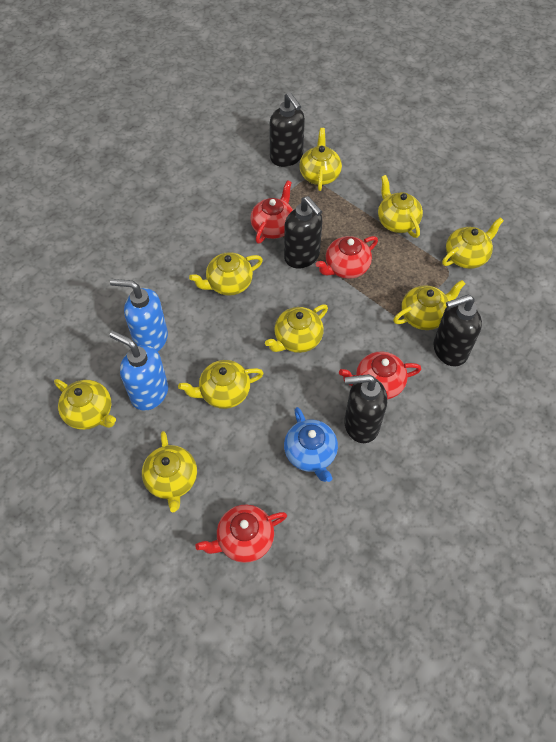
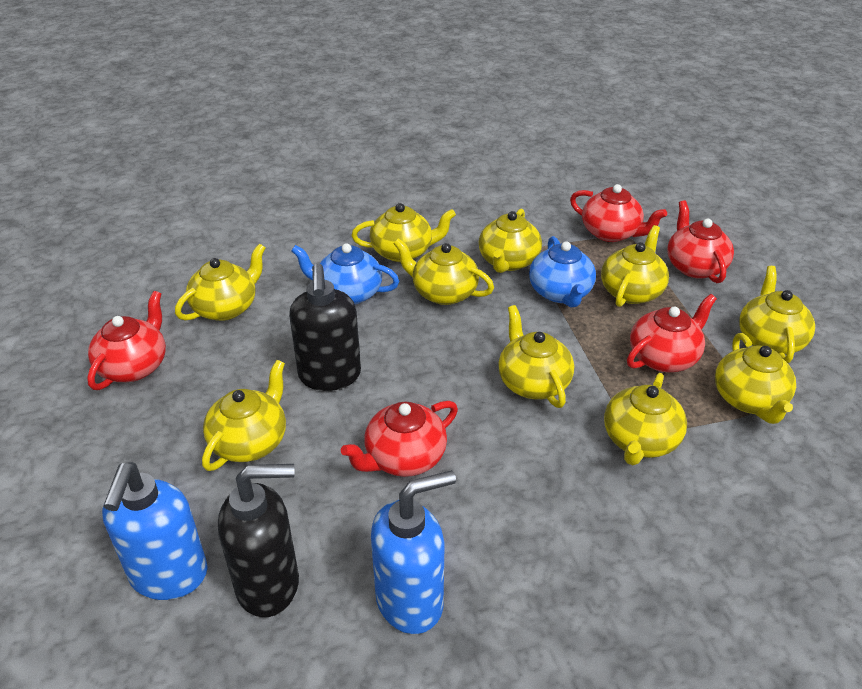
black soap dispenser: [269,92,305,167] [284,196,322,269] [344,374,387,443] [433,295,482,367] = 4 -> [218,464,299,617] [289,263,361,391] = 2
blue teapot: [284,407,338,482] = 1 -> [291,243,399,304] [529,236,596,307] = 2
red teapot: [195,504,287,563] [250,180,293,244] [316,236,378,279] [339,352,421,399] = 4 -> [87,291,166,390] [341,401,458,477] [570,184,667,242] [627,294,717,372] [667,200,734,283] = 5
yellow teapot: [54,379,116,430] [142,431,197,512] [178,360,264,409] [189,252,263,296] [265,305,328,353] [299,128,342,191] [378,175,423,238] [393,280,465,330] [442,217,504,269] = 9 -> [175,244,265,321] [202,360,286,471] [351,203,456,262] [393,238,494,305] [479,209,542,273] [498,305,574,408] [601,225,669,307] [604,373,687,465] [715,333,796,424] [739,266,815,363] = 10

